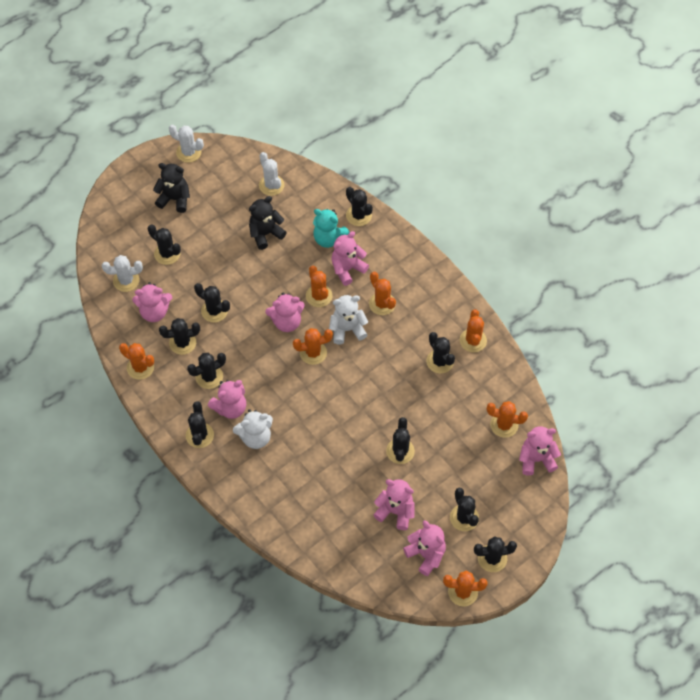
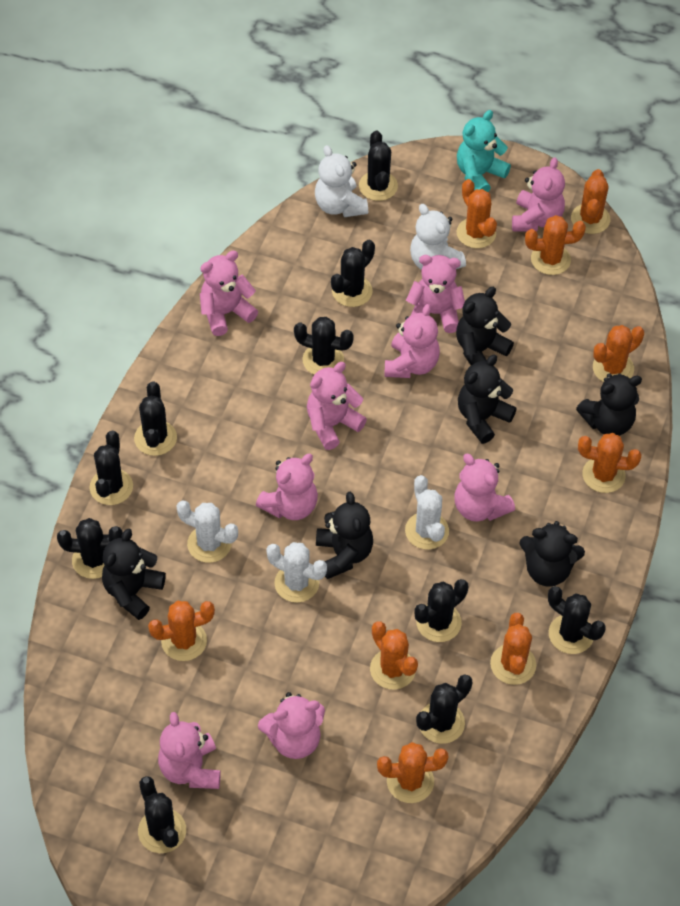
black teddy bear: [153,163,190,213] [249,196,287,250] = 2 -> [102,529,166,620] [316,492,373,579] [456,287,514,365] [458,355,517,444] [519,521,585,587] [576,373,642,436] = 6
orange cactus: [119,343,154,380] [293,328,333,365] [306,266,333,307] [369,272,396,315] [443,571,488,607] [460,309,487,352] [487,401,528,438] = 7 -> [148,601,215,661] [370,621,418,690] [377,742,448,803] [456,179,497,248] [490,613,536,685] [525,215,586,275] [571,169,610,234] [578,433,642,493] [593,325,644,382] = 9
pink teddy bear: [132,282,172,322] [208,380,246,419] [265,293,305,332] [331,231,369,286] [373,479,415,530] [403,521,446,576] [519,427,561,476] = 7 -> [158,712,221,789] [200,251,258,336] [256,454,318,520] [258,692,325,759] [307,362,367,450] [385,304,440,378] [406,255,465,333] [454,454,515,522] [512,157,565,232] = 9

